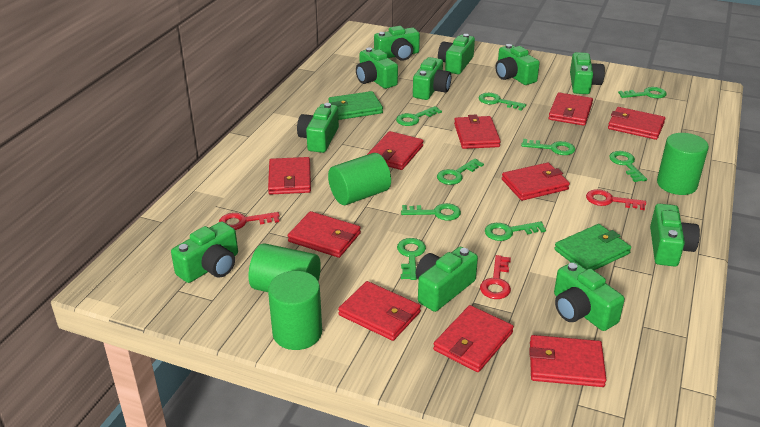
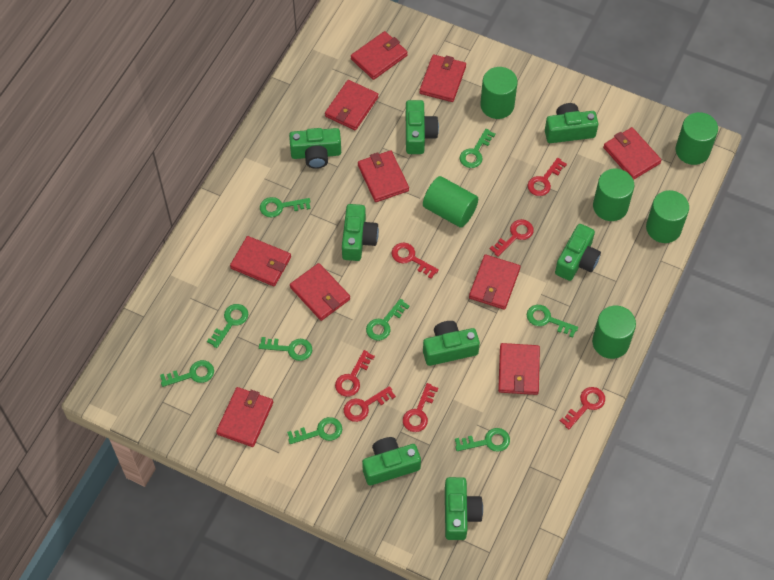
green camera: [171,221,238,283] [297,103,339,153] [356,48,398,89] [374,26,420,61] [413,57,451,100] [416,247,478,312] [438,34,475,74] [496,44,540,85] [554,262,625,331] [570,52,605,94] [650,203,700,267] = 11 -> [289,128,341,169] [342,204,379,261] [362,437,421,486] [406,100,439,154] [423,321,480,366] [445,477,483,540] [545,103,598,143] [555,224,601,281] = 8
green cylinder: [249,243,321,292] [268,271,322,350] [328,153,391,205] [657,133,709,195] = 4 -> [423,176,478,228] [480,67,517,119] [592,306,636,359] [593,169,634,221] [646,190,689,243] [676,112,718,165] = 6
green wallet: [328,91,383,120] [554,224,631,270] = 2 -> none = 0
red key: [219,212,279,230] [480,255,511,299] [586,189,646,210] = 3 -> [335,350,375,397] [344,386,396,422] [392,243,439,279] [403,383,438,432] [490,219,534,257] [528,158,567,196] [560,387,605,429] = 7

